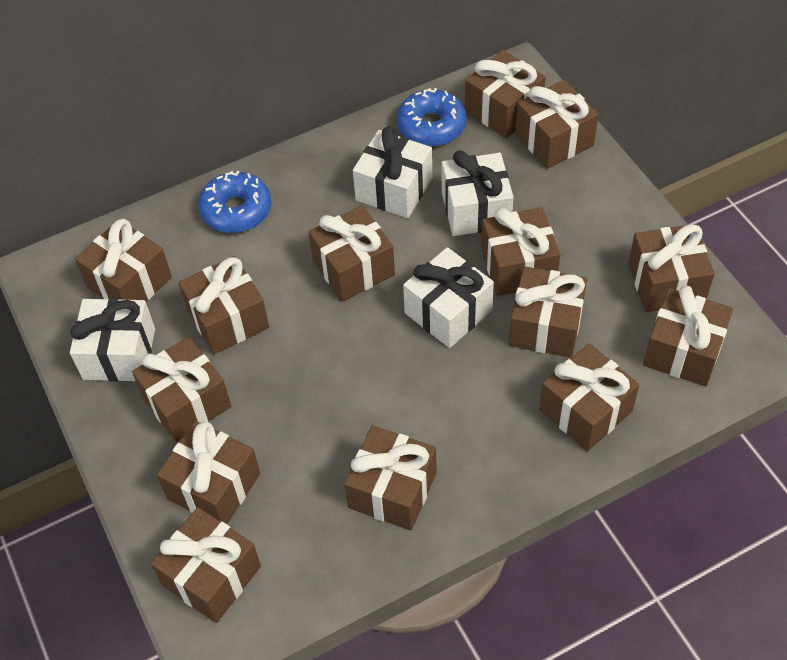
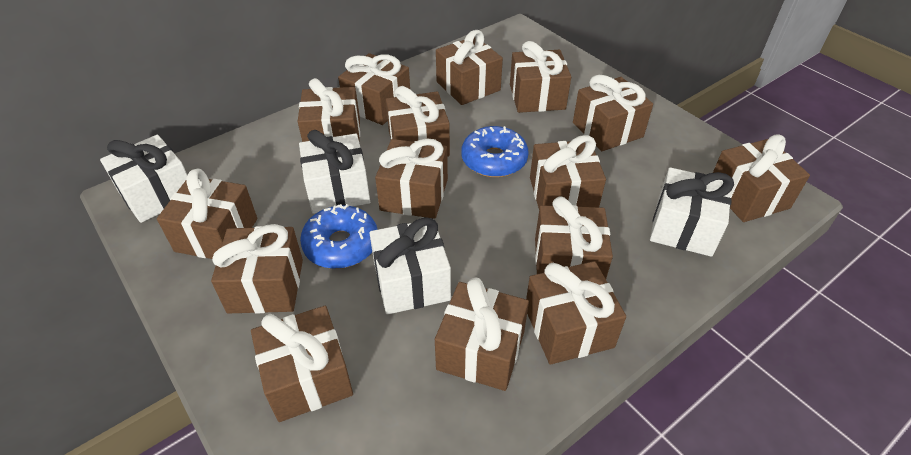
brown gift: [75,219,172,301] [132,337,231,442] [151,507,261,623] [157,421,260,524] [179,256,269,354] [309,206,395,301] [344,425,437,531] [465,50,546,138] [481,207,560,296] [509,267,587,358] [515,80,599,169] [539,343,639,451] [628,224,715,312] [643,286,733,386] = 14 -> [157,169,257,259] [211,224,303,313] [251,306,353,422] [298,78,360,142] [338,53,410,125] [375,138,448,219] [386,86,450,157] [435,278,529,391] [436,30,503,105] [510,41,571,113] [526,261,626,364] [530,135,606,208] [535,197,613,279] [573,75,653,151] [713,134,810,222] = 15

